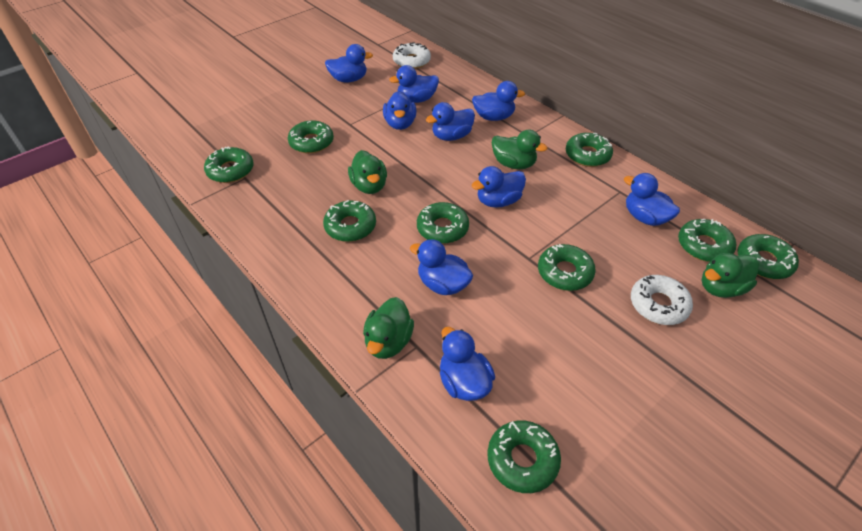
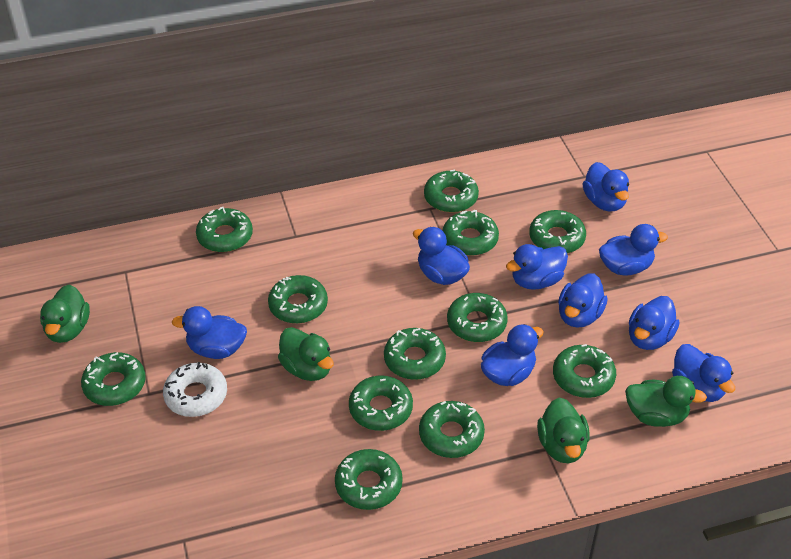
green donut: [204,146,254,183] [288,120,334,153] [323,200,376,242] [417,202,469,244] [487,420,561,493] [538,244,596,291] [566,133,613,167] [678,219,736,262] [737,234,799,279] = 9 -> [81,352,146,406] [196,207,253,252] [268,275,328,324] [335,449,403,510] [349,376,413,431] [384,328,446,380] [419,401,485,458] [424,170,479,213] [442,210,499,256] [447,293,508,342] [529,210,586,253] [553,344,616,398] = 12
white donut: [393,42,431,69] [631,275,693,325] = 2 -> [163,362,227,417] = 1

